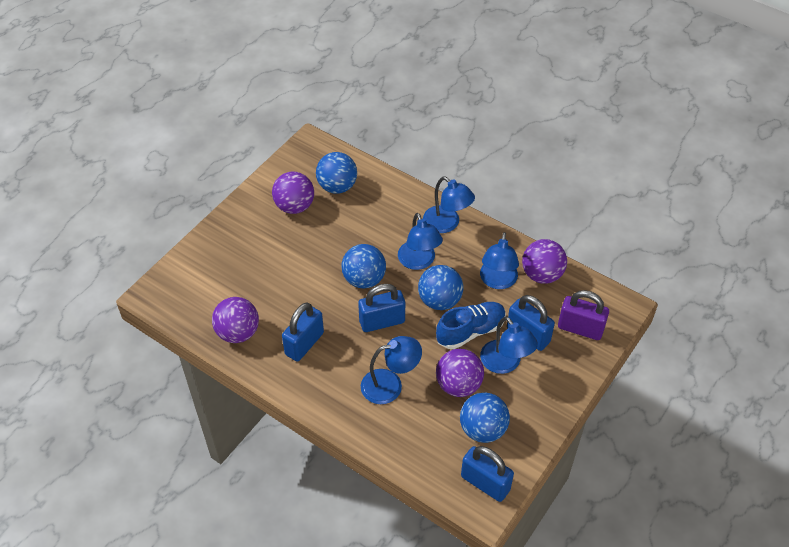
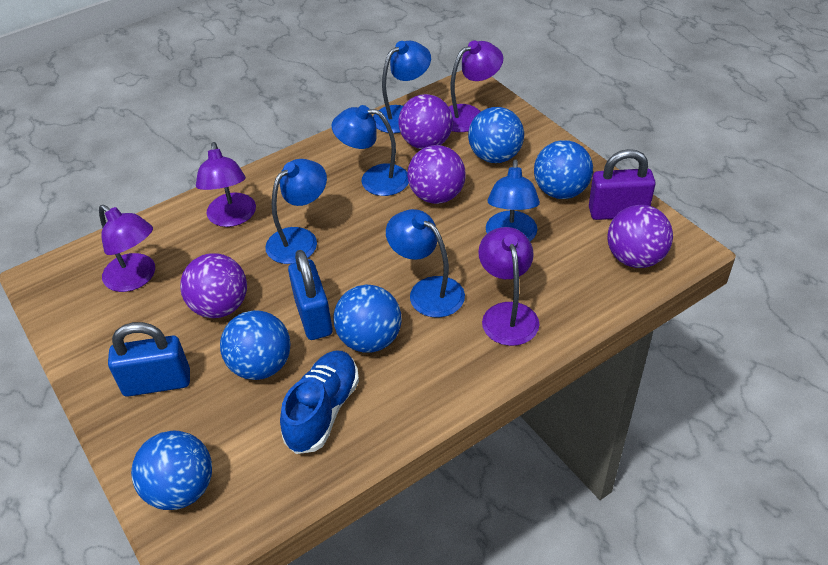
blue ball: [316,152,357,194] [341,244,386,288] [418,265,463,310] [460,392,510,443] = 4 -> [131,431,212,510] [220,310,290,380] [333,285,401,353] [468,107,524,163] [534,140,593,199] = 5
blue padlock: [282,303,324,361] [358,284,405,332] [461,446,514,502] [507,295,555,351] = 4 -> [108,322,190,397] [288,250,333,340] = 2
purple lamp: none = 0 -> [99,205,155,292] [196,142,256,227] [449,40,503,132] [478,227,539,346] = 4

